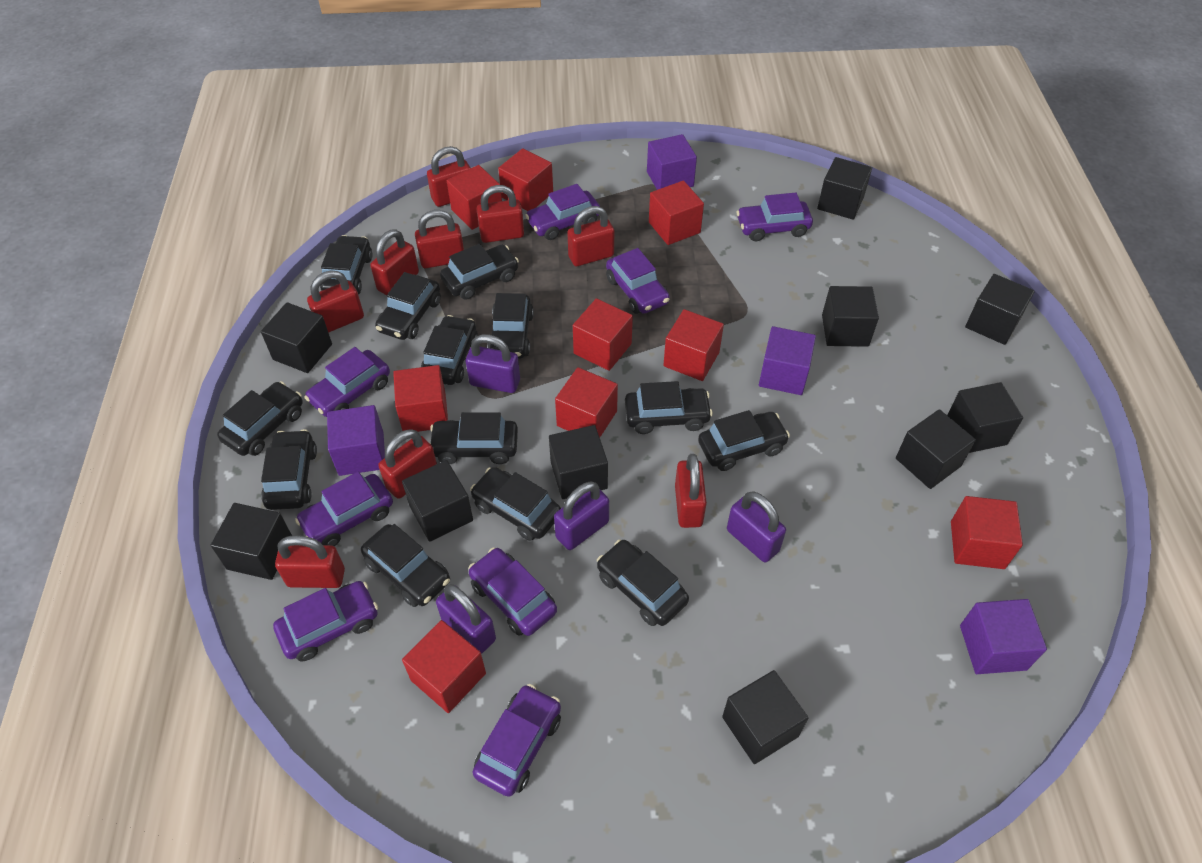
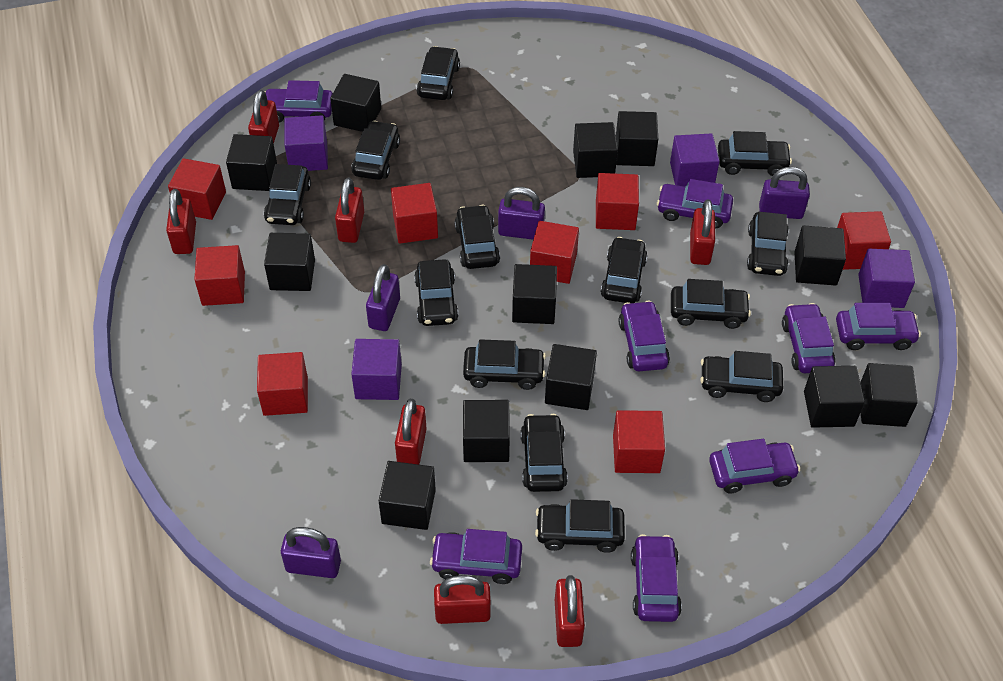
black cube: [211,503,292,580] [261,302,332,373] [402,460,473,542] [549,425,608,499] [722,670,808,764] [817,157,872,220] [822,286,879,347] [896,409,976,489] [947,382,1023,453] [965,274,1035,345] = 10 -> [226,134,277,191] [264,233,315,291] [330,74,381,132] [379,461,436,530] [463,400,510,462] [512,264,557,324] [545,344,597,410] [573,122,618,178] [616,111,658,166] [794,225,846,286] [804,366,865,428] [860,363,918,427] = 12
red cube: [393,365,448,432] [402,620,486,713] [447,165,502,230] [498,148,553,211] [555,367,618,437] [573,298,633,371] [649,181,704,245] [663,309,724,381] [951,496,1023,569] = 9 -> [168,158,226,220] [194,245,245,306] [257,352,308,416] [391,183,438,244] [530,221,579,284] [596,173,639,230] [613,410,665,473] [837,211,891,270] = 8
red padlock: [275,535,345,588] [307,271,364,333] [370,229,419,295] [378,429,437,499] [415,210,464,268] [427,146,470,207] [476,185,524,243] [567,206,614,266] [675,454,707,528] = 9 -> [166,189,196,254] [248,90,279,144] [335,177,364,243] [395,399,427,465] [434,575,491,624] [555,575,585,647] [690,199,715,265] = 7

